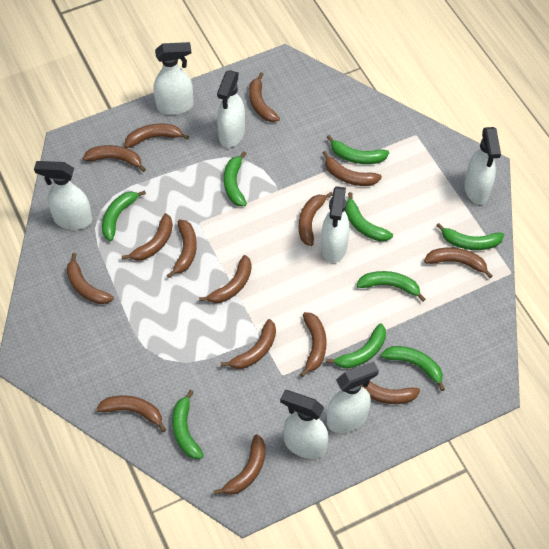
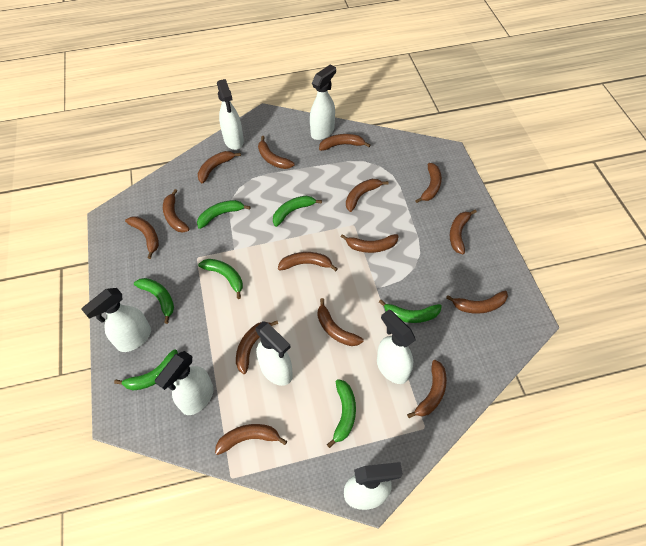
green banana: [102,190,146,241] [172,390,204,459] [224,151,247,206] [326,323,386,369] [327,135,389,164] [345,192,393,241] [356,271,425,302] [381,346,445,391] [436,223,504,250] = 9 -> [114,349,178,391] [134,278,174,324] [197,200,251,229] [198,259,243,299] [273,196,322,227] [327,379,356,448] [379,300,442,323] = 7

